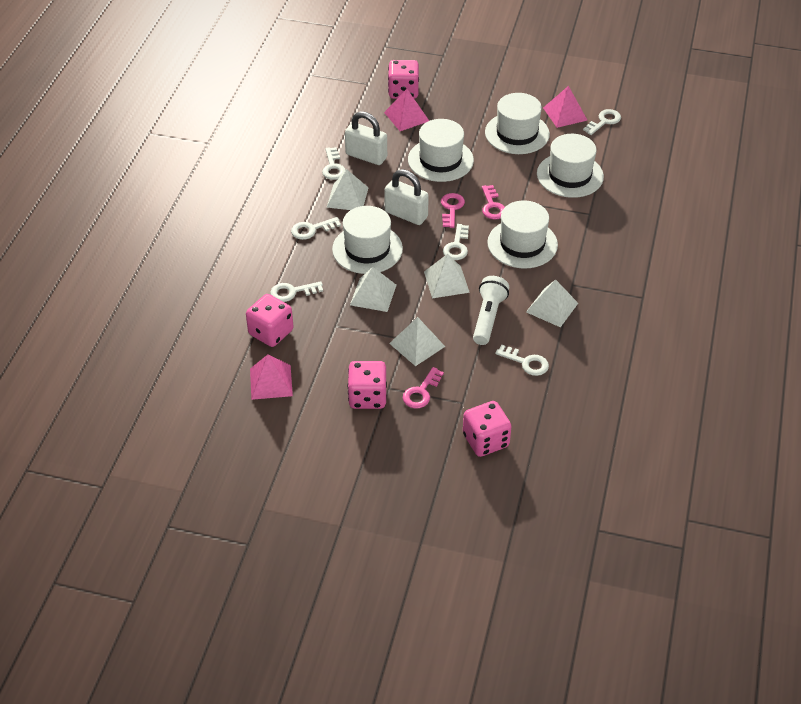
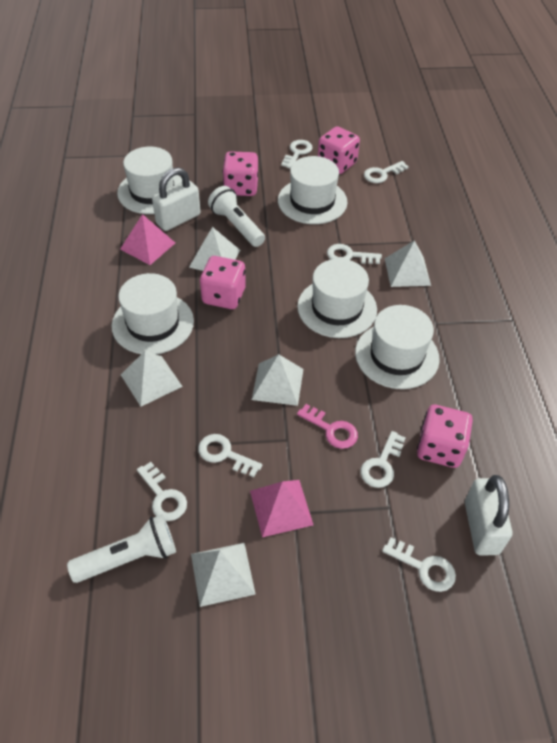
pink key: [403,367,444,409] [441,193,465,228] [482,185,505,219] = 3 -> [297,404,358,449] = 1
pink pyramid: [250,354,293,400] [384,89,429,131] [543,86,588,128] = 3 -> [120,214,175,265] [250,480,313,537] = 2
white flashlight: [473,276,509,345] = 1 -> [67,514,176,583] [208,186,265,247] = 2
white key: [270,281,323,302] [291,217,341,240] [322,147,345,180] [443,224,469,260] [495,345,549,376] [583,109,621,135] = 6 -> [137,462,187,521] [198,434,263,477] [281,140,312,168] [327,244,382,264] [360,431,406,488] [364,161,409,183] [382,537,456,592] = 7

